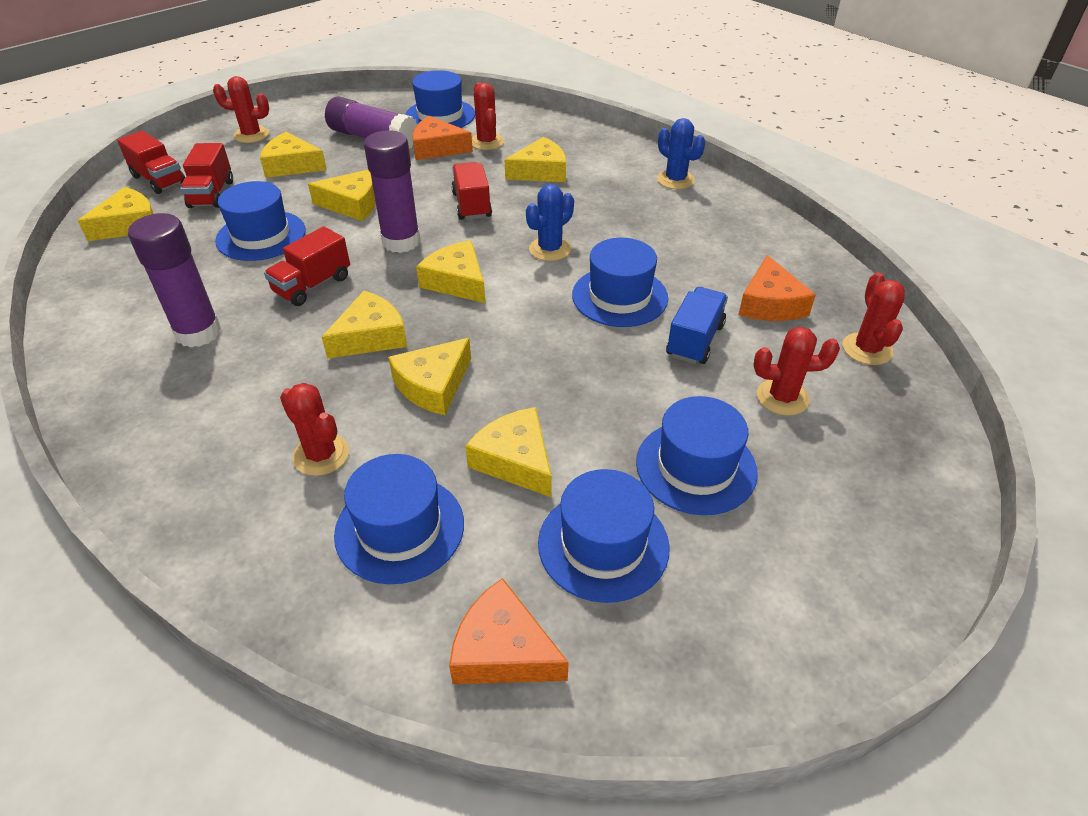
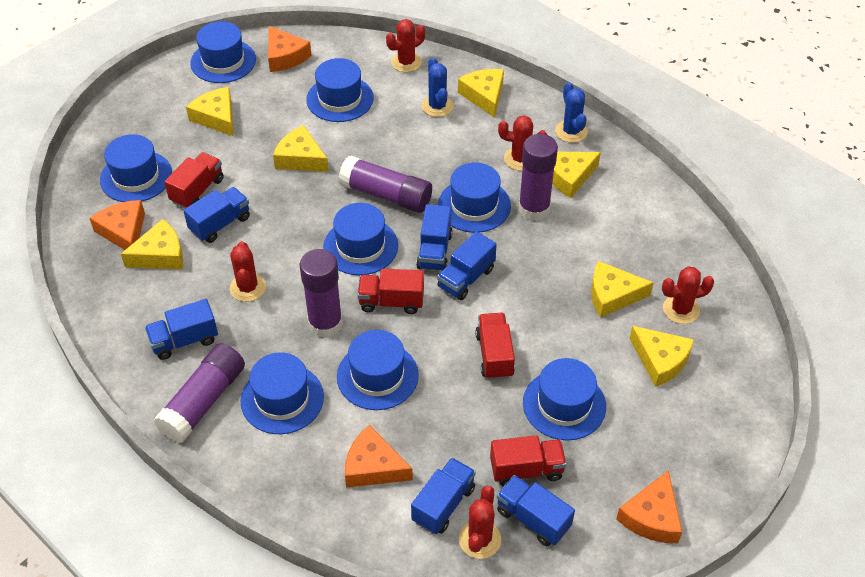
blue hat: [215,181,306,261] [334,454,464,584] [405,70,475,128] [538,469,670,603] [572,238,668,327] [636,396,758,515] = 6 -> [100,134,172,202] [190,21,256,83] [241,352,324,434] [306,58,374,122] [323,203,398,275] [337,330,419,410] [438,162,511,233] [523,358,606,441] = 8
blue truck: [666,287,728,364] = 1 -> [145,299,218,360] [183,187,250,243] [411,457,476,534] [416,204,453,270] [437,231,497,300] [497,475,575,546] = 6
orange cheese: [412,116,473,160] [449,578,569,684] [738,255,816,321] = 3 -> [89,200,145,250] [268,26,312,72] [345,425,413,488] [616,470,682,543] = 4
purple glue stick: [128,213,221,348] [325,96,417,148] [364,130,421,253] = 3 -> [153,343,245,443] [299,249,343,338] [339,156,432,213] [519,134,558,221] = 4
yellow cheese: [78,187,154,241] [260,132,327,178] [308,170,376,221] [322,291,407,358] [388,338,471,415] [416,240,485,303] [465,407,552,497] [505,137,566,182] = 8 -> [121,219,183,269] [186,87,234,136] [273,125,329,172] [458,69,504,118] [552,152,601,198] [591,261,653,318] [629,326,694,387] = 7

